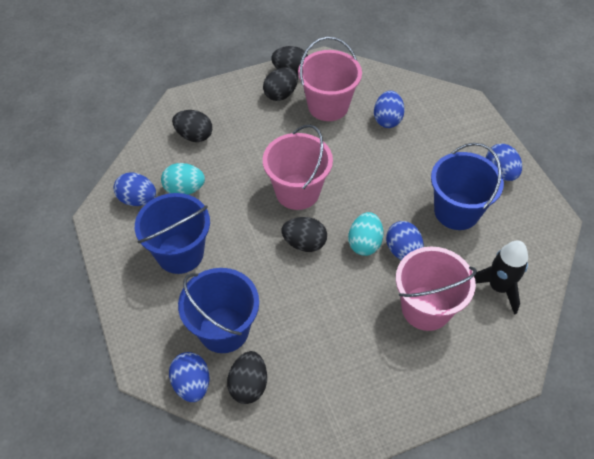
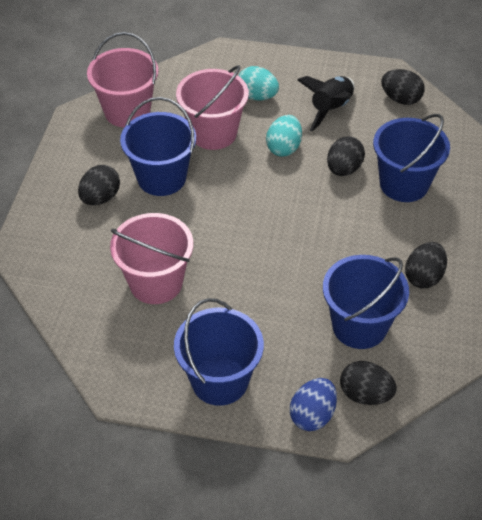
blue bucket: [135,193,210,274] [178,268,259,353] [431,143,504,230] = 3 -> [120,97,196,196] [174,298,264,406] [323,255,409,349] [373,114,450,202] = 4
blue egg: [114,172,156,206] [169,352,210,402] [374,91,405,128] [386,221,424,260] [486,144,522,181] = 5 -> [290,378,337,431] = 1

